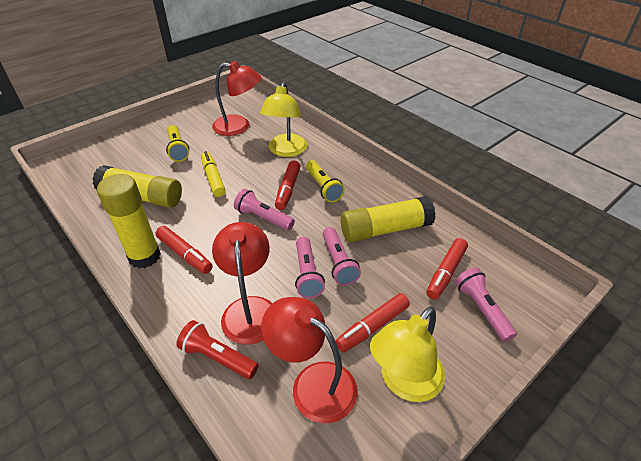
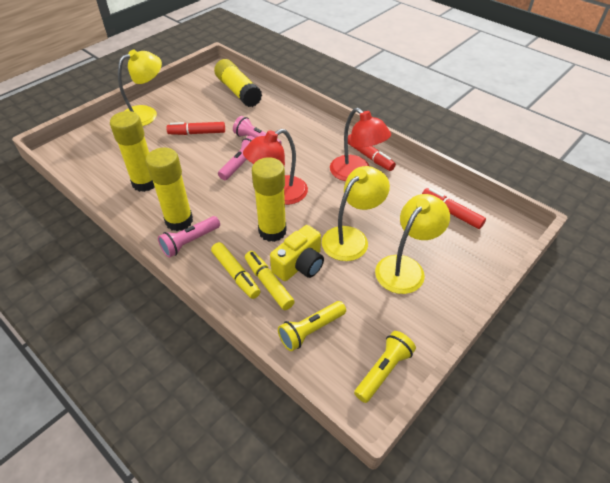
pink flashlight: [234,189,295,230] [295,237,325,298] [323,227,361,286] [455,268,517,342] = 4 -> [158,216,220,258] [218,136,255,180] [233,116,281,144] = 3
red flashlight: [176,320,259,379] = 1 -> none = 0
red lamp: [212,61,262,136] [212,222,273,344] [261,297,358,423] = 3 -> [243,129,308,205] [330,108,391,181] = 2
red marker: [155,226,213,274] [275,160,300,210] [335,293,410,352] [427,238,468,300] = 4 -> [166,122,225,135] [348,134,396,171] [422,188,486,229] = 3
yellow camera: none = 0 -> [270,225,324,281] = 1
yellow glue stick: [92,165,182,208] [97,174,161,269] [341,196,436,242] = 3 -> [110,111,155,192] [146,148,193,231] [214,59,262,107] [252,157,287,242] = 4
yellow lamp: [260,82,307,157] [370,306,445,402] = 2 -> [118,50,162,126] [322,166,390,261] [375,194,450,294] = 3
yellow marker: [201,151,226,197] = 1 -> [211,242,261,299] [245,251,295,310] = 2

